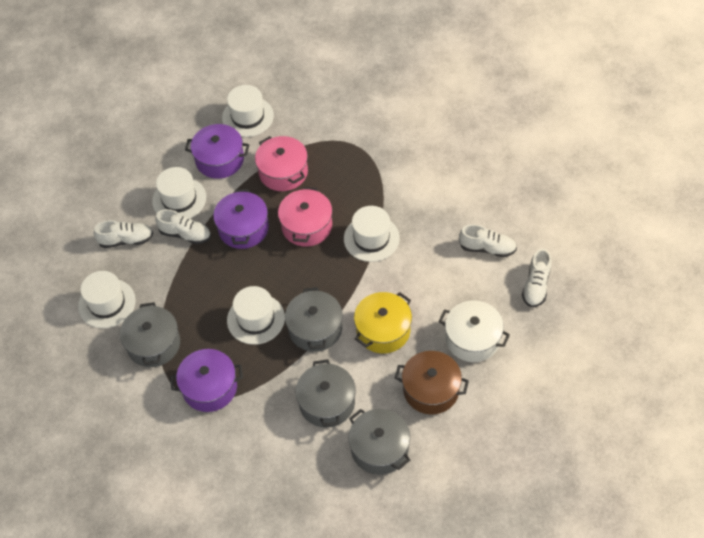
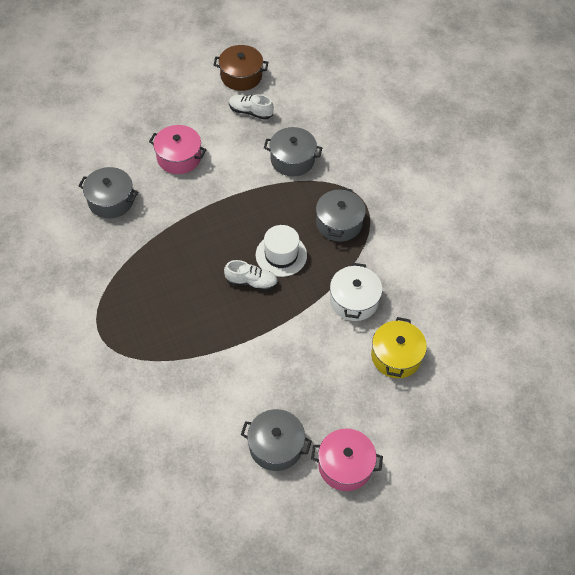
purple pot: [170,349,243,412] [185,124,249,179] [213,189,269,249] = 3 -> none = 0
white hat: [78,271,136,328] [152,167,206,219] [222,85,274,137] [227,286,285,345] [344,206,400,262] = 5 -> [256,225,307,277] = 1
white shoe: [94,220,153,248] [155,209,211,244] [459,224,517,257] [522,249,552,307] = 4 -> [224,260,278,291] [229,94,274,120] = 2

